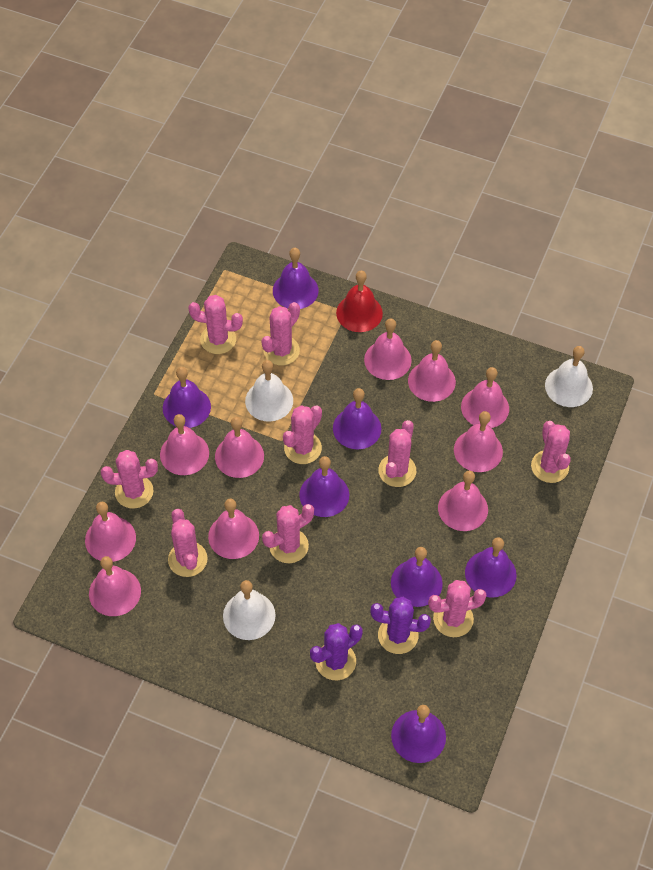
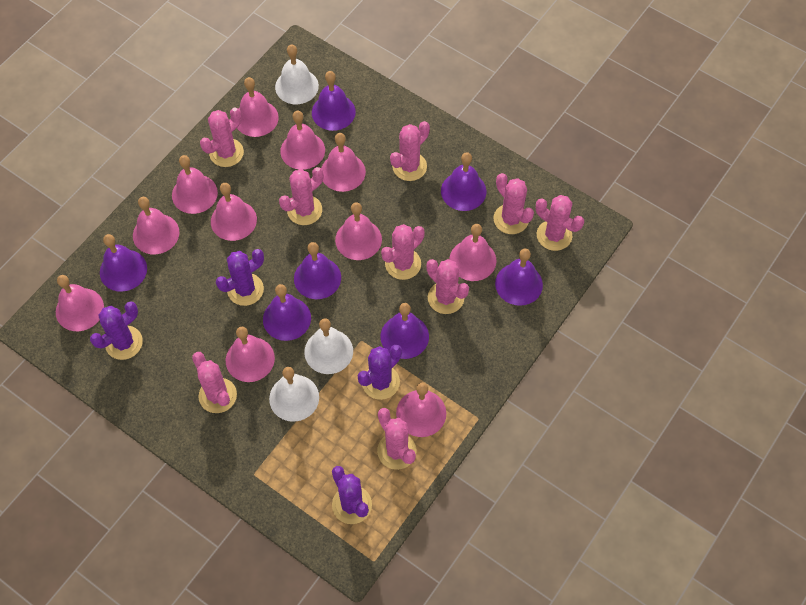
pink bell: [85,502,136,562] [89,556,141,616] [160,414,209,475] [208,499,259,559] [215,417,264,478] [364,318,412,380] [408,340,456,402] [438,471,488,531] [454,411,503,472] [461,367,509,428] = 10 -> [56,275,104,331] [133,197,180,255] [172,155,218,214] [211,183,257,241] [226,327,275,382] [237,77,279,137] [280,111,325,170] [321,133,366,192] [335,202,382,260] [396,383,446,437] [449,224,496,281] = 11
purple cactus: [310,623,362,680] [370,597,431,654] = 2 -> [90,301,143,360] [216,249,264,306] [332,466,372,524] [357,345,402,400] = 4
red bell: [336,270,383,332] = 1 -> none = 0

